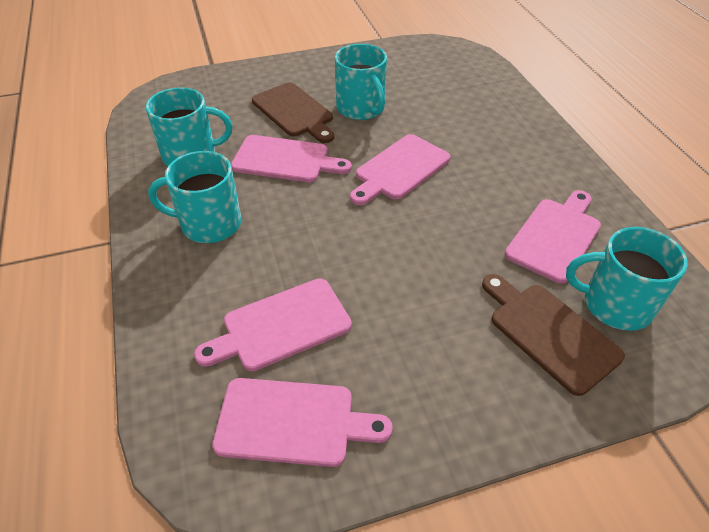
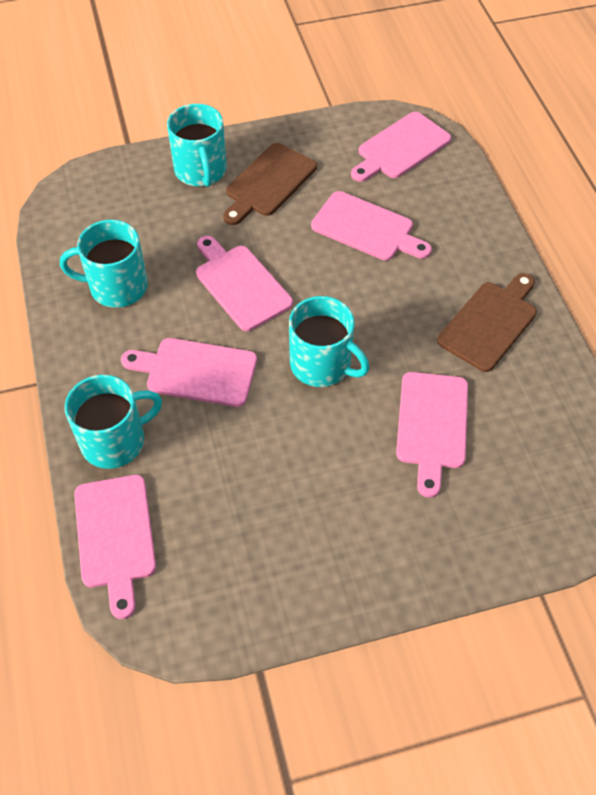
pink cutting board: [194,279,352,371] [212,378,393,467] [231,135,352,182] [350,134,450,205] [505,190,601,284] = 5 -> [74,475,156,619] [121,338,257,407] [196,236,293,331] [311,191,432,261] [351,112,451,182] [396,372,468,498] = 6

